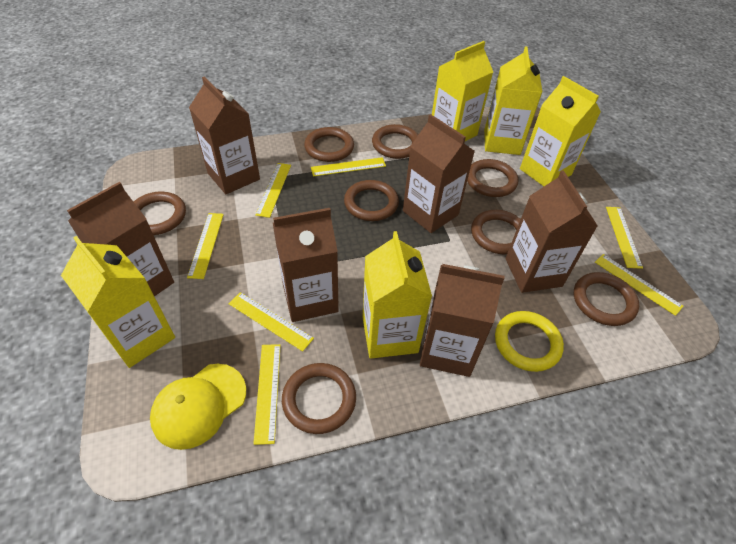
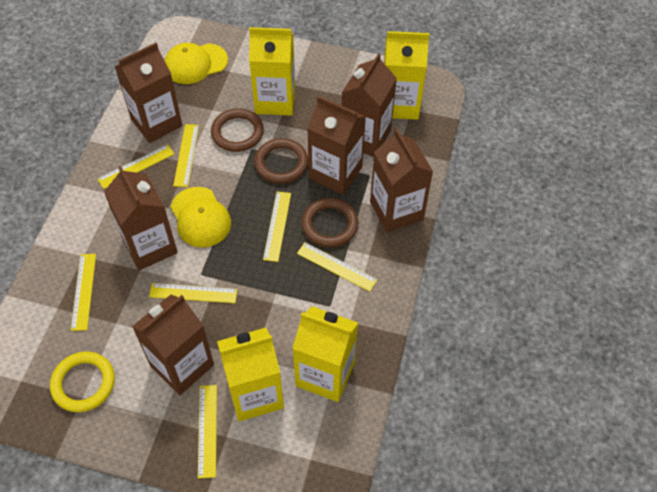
brown ring: [134,192,186,235] [282,363,356,434] [304,127,354,162] [344,180,399,221] [372,124,418,159] [467,159,518,197] [471,210,521,255] [574,272,639,326] = 8 -> [211,108,264,152] [254,138,308,184] [302,198,359,247] = 3
yellow cap: [150,364,246,450] = 1 -> [165,43,228,84] [171,187,231,247] = 2
yellow carton: [61,236,175,368] [362,231,432,359] [432,41,493,141] [484,46,542,155] [520,76,601,186] = 5 -> [217,327,284,422] [249,27,295,116] [292,306,358,402] [384,31,429,120] = 4

